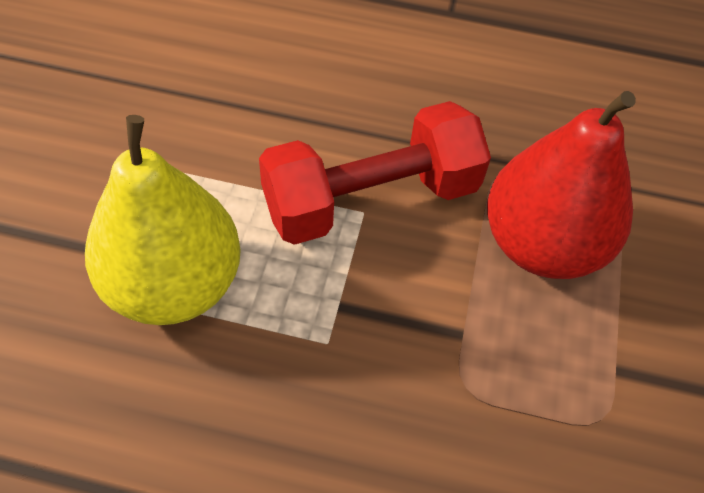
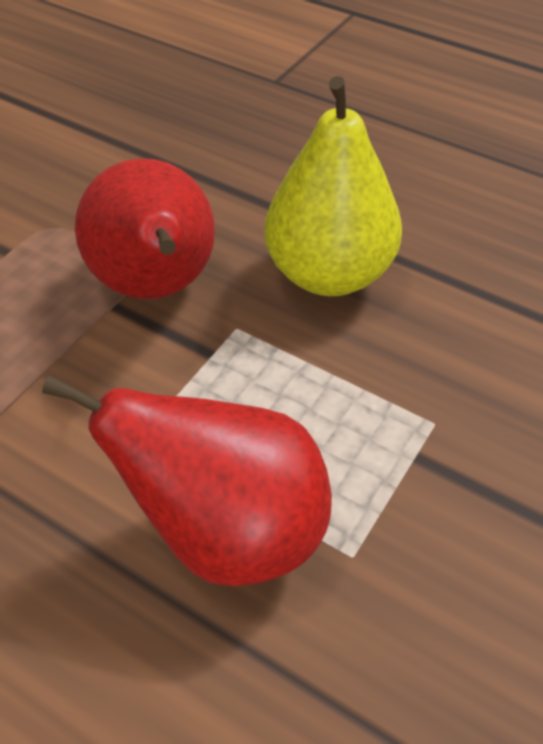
red dumbbell: [259,101,491,245] = 1 -> none = 0
red pear: [487,91,636,279] = 1 -> [42,375,332,587] [75,159,215,299] = 2

